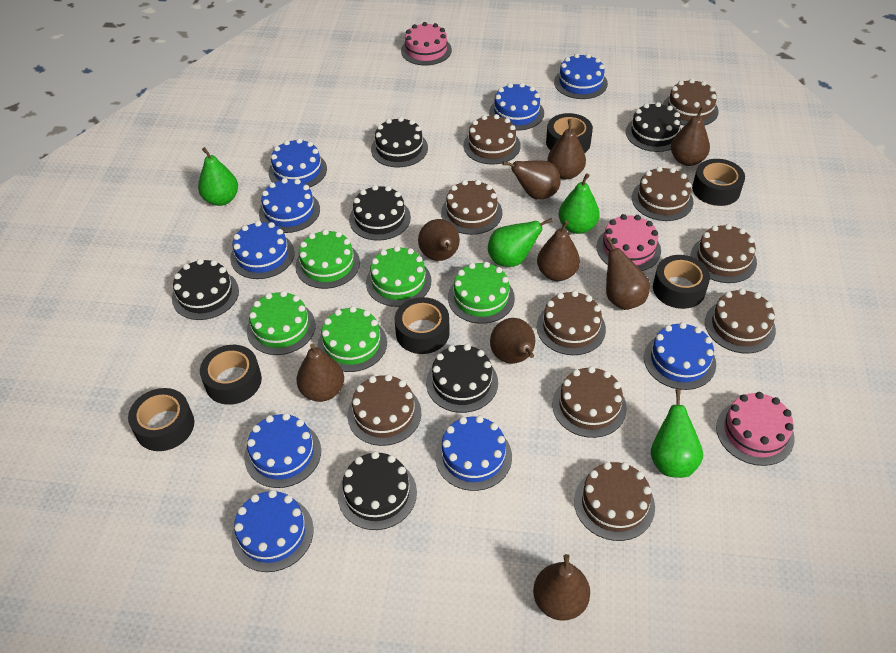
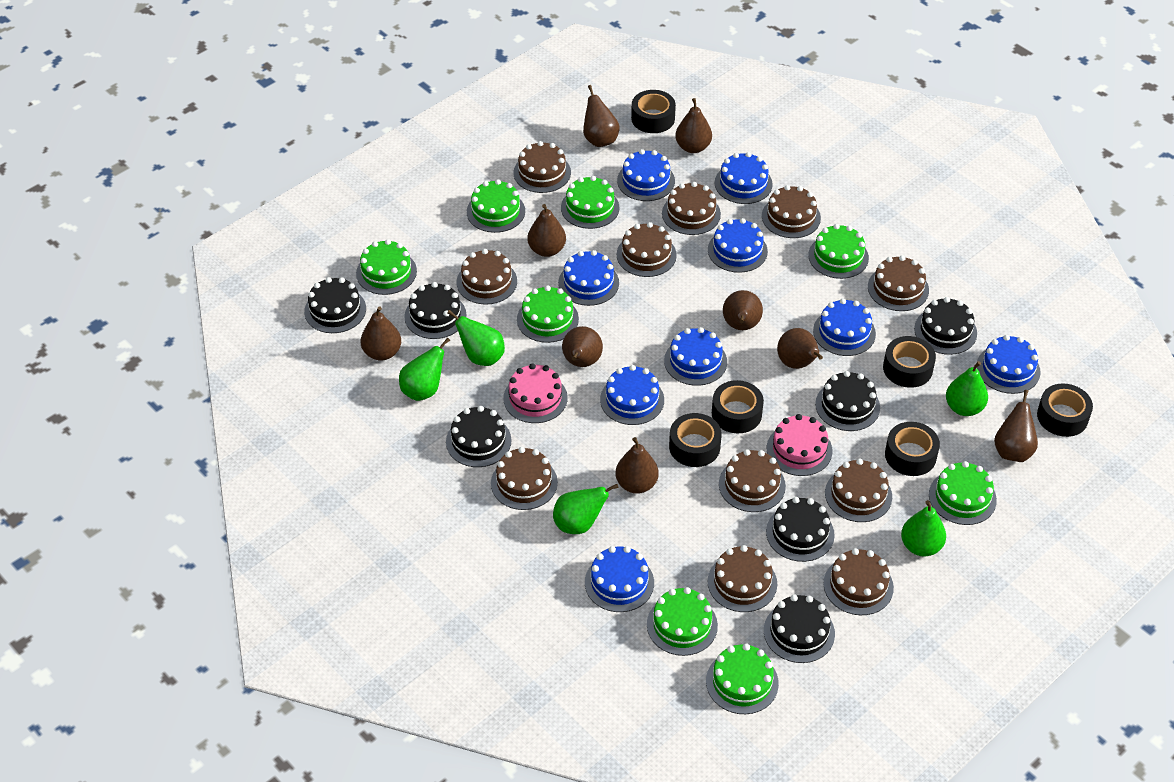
black cake: [172,259,239,320] [338,451,417,530] [349,185,411,241] [371,117,428,167] [426,344,498,413] [626,102,681,152] = 6 -> [304,277,366,333] [404,282,466,339] [446,406,512,467] [764,594,835,663] [766,497,835,562] [815,371,880,431] [914,297,977,355] = 7
brown cake: [347,374,421,446] [441,180,503,235] [464,114,521,164] [537,291,606,355] [552,366,627,438] [574,462,655,541] [632,166,694,221] [663,79,719,126] [691,224,757,283] [705,289,776,354] = 10 -> [457,249,517,304] [491,447,558,510] [514,141,571,193] [617,222,677,277] [662,182,721,235] [708,545,777,612] [719,449,786,512] [762,185,821,238] [823,548,894,615] [825,459,892,522] [868,255,929,311] = 11
green cake: [247,291,316,355] [295,229,360,289] [317,306,387,372] [366,246,431,307] [448,262,515,324] = 5 -> [356,239,417,295] [467,179,525,233] [517,285,579,343] [561,176,619,229] [647,587,718,656] [706,643,779,714] [808,224,869,279] [929,461,997,525] = 8
green pear: [198,147,238,206] [488,218,553,267] [559,173,600,234] [651,389,703,478] = 4 -> [399,338,450,401] [447,310,505,366] [553,484,619,534] [901,500,946,557] [946,361,988,416] = 5
pink cake: [401,22,452,65] [596,214,661,271] [716,392,795,466] = 3 -> [503,363,568,423] [767,414,833,476] = 2

